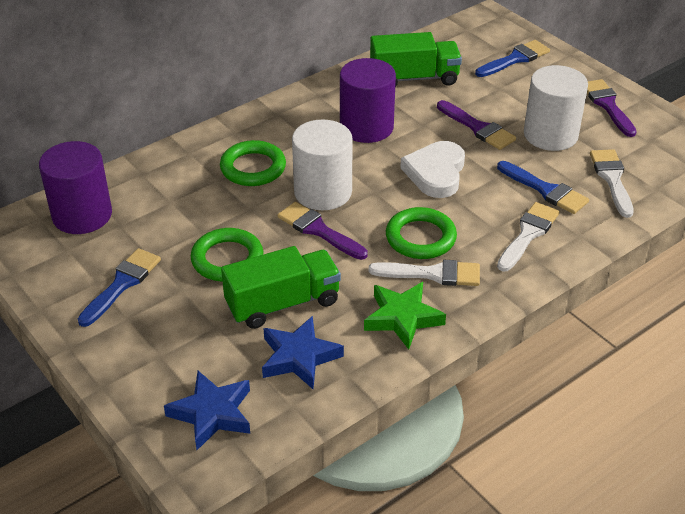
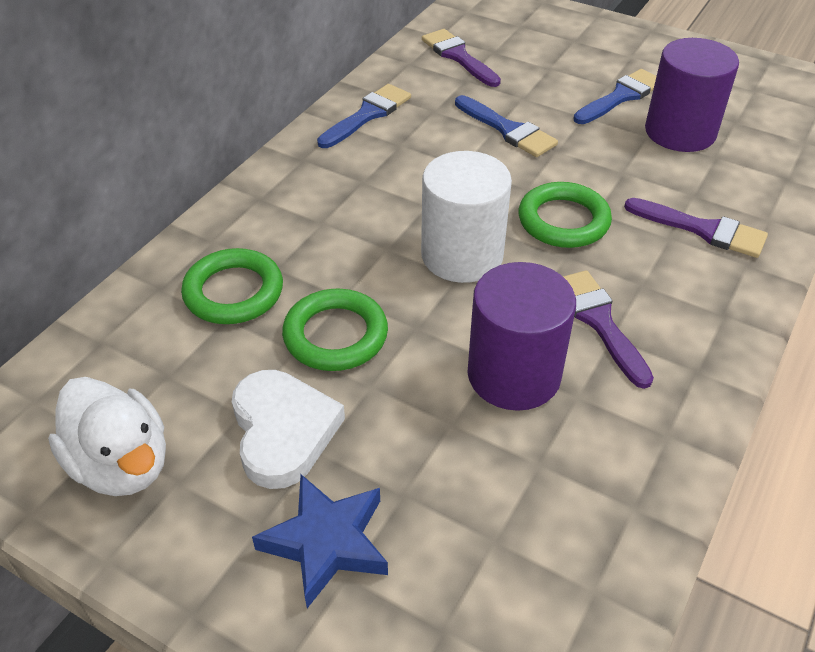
blue star: [164,371,250,450] [262,316,344,389] = 2 -> [252,474,388,608] = 1
green star: [364,282,446,350] = 1 -> none = 0
green truck: [221,246,341,329] [370,32,462,87] = 2 -> none = 0
white brush: [368,260,480,286] [497,202,560,272] [590,149,634,218] = 3 -> none = 0
white cylinder: [292,120,353,210] [524,65,588,151] = 2 -> [421,151,512,283] = 1
white duck: none = 0 -> [48,377,166,496] = 1

